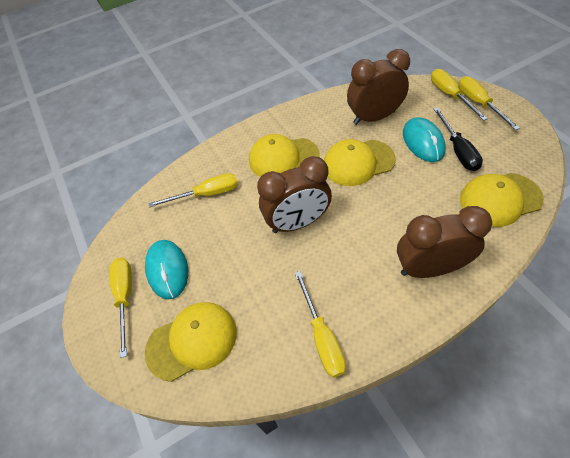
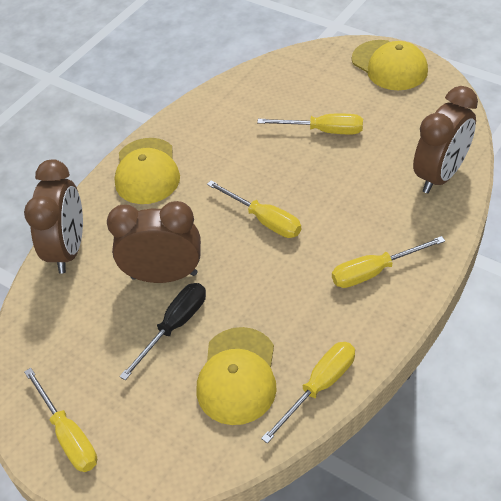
turquoise mouse: [145,240,188,299] [403,117,446,162] = 2 -> none = 0
yellow cap: [145,302,236,382] [249,134,320,177] [324,139,396,186] [460,173,544,227] = 4 -> [115,138,180,204] [197,327,277,425] [352,40,428,90] = 3

